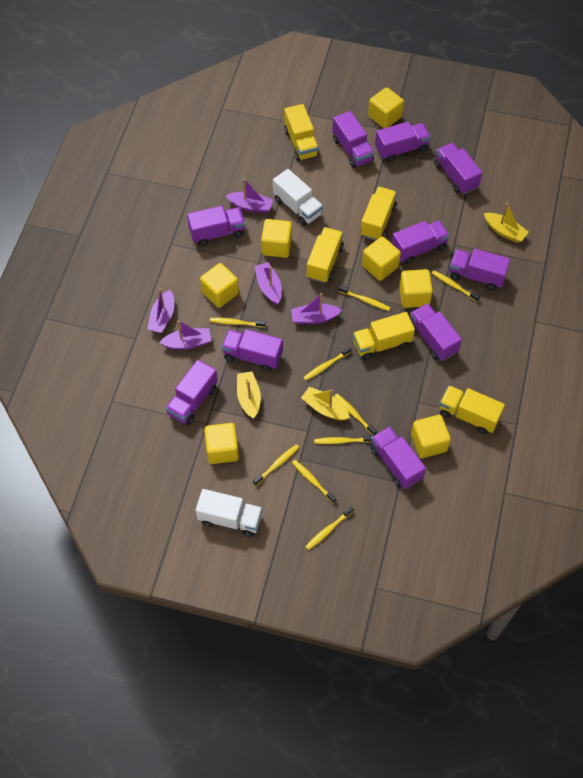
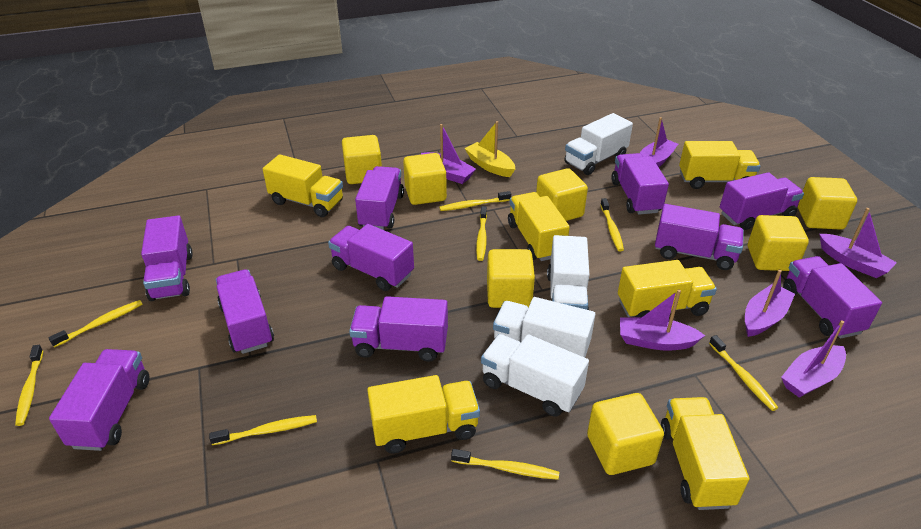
purple boat: [147,288,174,333] [159,320,211,350] [225,179,273,213] [255,262,282,305] [291,293,342,324] = 5 -> [421,124,476,184] [620,290,705,351] [640,117,678,167] [745,270,795,337] [781,320,846,398] [819,208,897,278] = 6
white truck: [195,489,263,537] [273,169,323,226] = 2 -> [481,334,589,417] [493,297,595,357] [547,235,589,310] [564,113,633,175] = 4
yellow boat: [237,371,261,419] [301,387,350,420] [484,203,529,243] = 3 -> [464,121,515,177] = 1
yellow toothbrush: [210,318,266,327] [253,444,299,485] [292,460,336,503] [303,346,352,381] [305,506,354,550] [314,435,374,444] [334,394,377,435] [338,285,390,311] [432,270,480,302] = 9 -> [15,345,43,426] [48,300,143,348] [209,415,317,445] [439,191,511,211] [451,449,559,480] [476,206,487,261] [600,198,624,251] [709,335,778,411] = 8
yellow truck: [284,104,319,161] [306,227,344,283] [353,312,415,360] [360,187,397,241] [439,386,505,434] = 5 -> [263,154,343,217] [367,375,480,454] [508,192,570,261] [618,260,717,317] [661,397,749,510] [679,141,761,189] = 6

